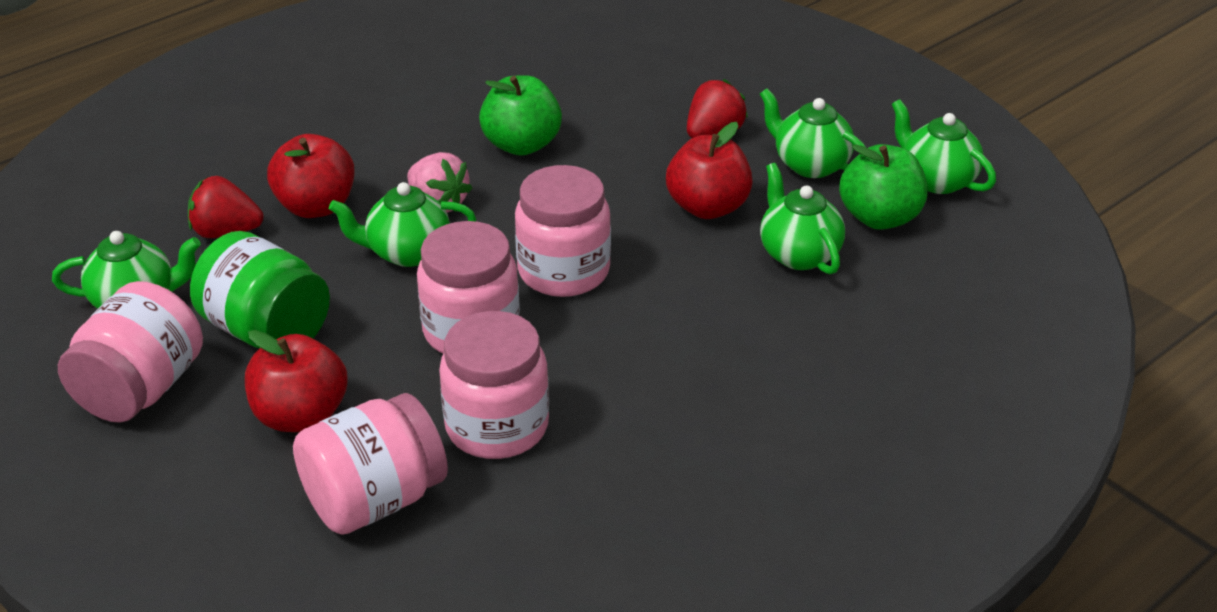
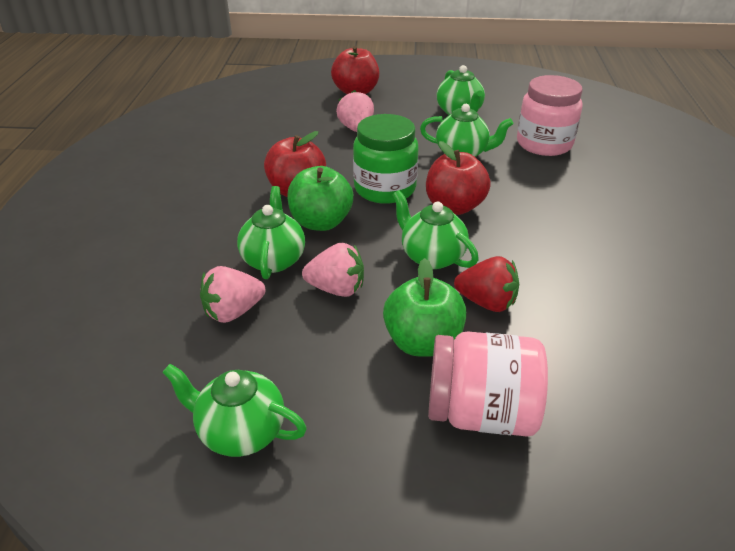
pink jar: [58,281,203,423] [293,393,448,535] [417,221,520,354] [439,311,549,459] [515,165,611,297] = 5 -> [428,331,548,436] [517,75,583,156] = 2
pink strawberry: [407,152,473,213] = 1 -> [200,266,266,323] [302,243,364,297] [336,90,374,132] = 3
red strawberry: [188,176,263,238] [687,79,748,138] = 2 -> [454,256,519,312] = 1

